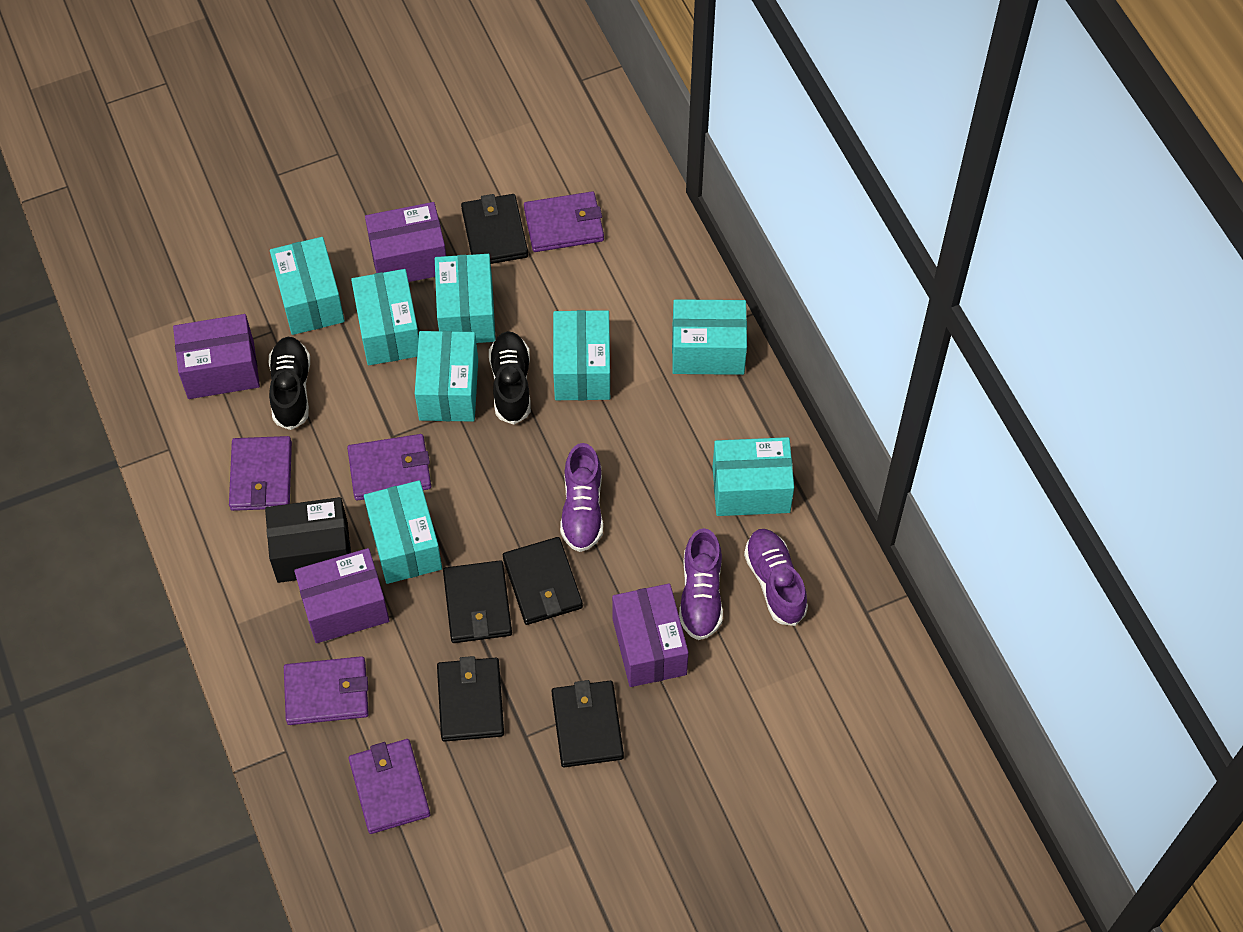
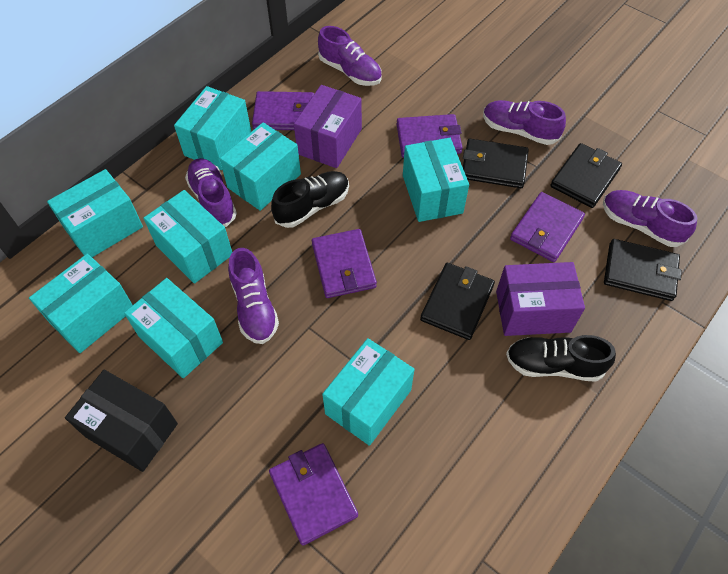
black wallet: [437,656,504,742] [443,560,512,643] [461,194,528,264] [503,537,583,625] [551,680,624,767] = 5 -> [420,263,495,340] [463,139,529,188] [550,143,622,208] [604,239,682,301] = 4
purple box: [173,314,260,399] [294,548,390,643] [365,202,446,282] [612,583,689,687] = 4 -> [294,85,362,168] [496,262,585,336] = 2
purple shoe: [560,443,603,552] [679,528,723,640] [744,529,808,626] = 3 -> [185,158,237,227] [228,248,279,344] [318,26,382,86] [483,100,566,145] [603,190,697,247] = 5

